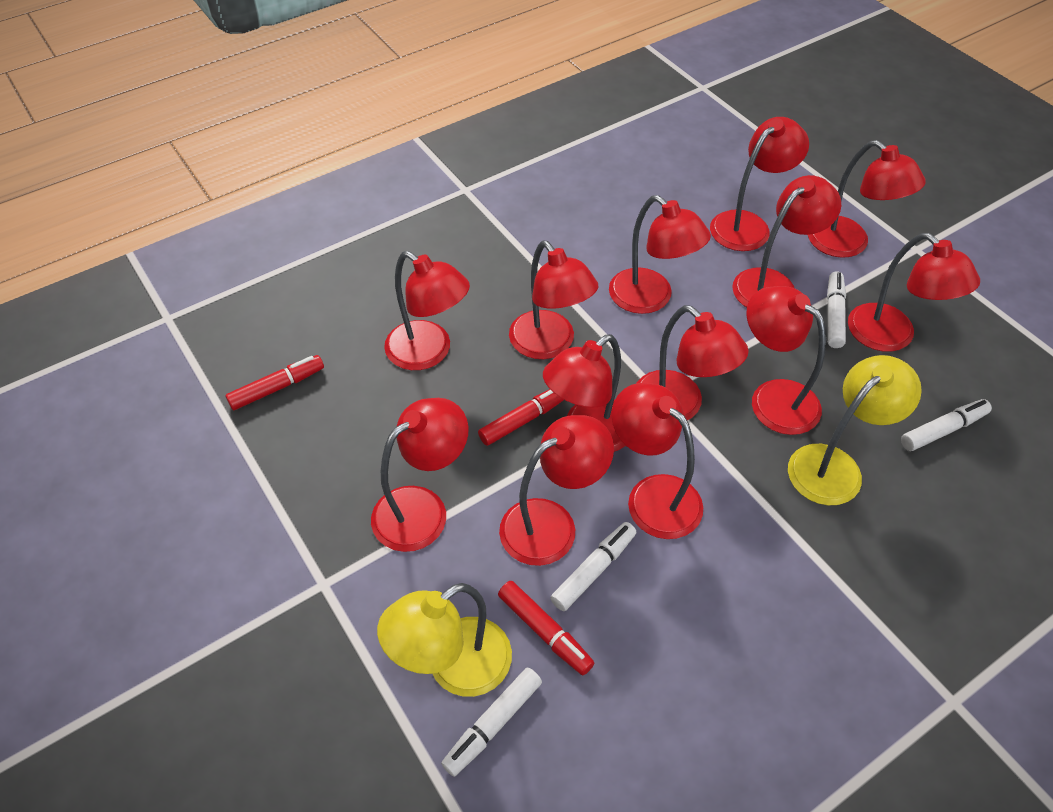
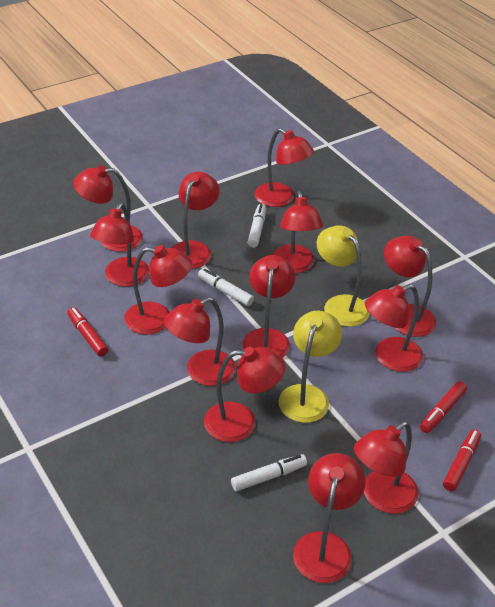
white marker: [441,668,542,777] [550,522,637,611] [827,271,846,348] [901,399,992,451] = 4 -> [198,269,254,306] [231,454,307,492] [248,204,266,248] = 3

